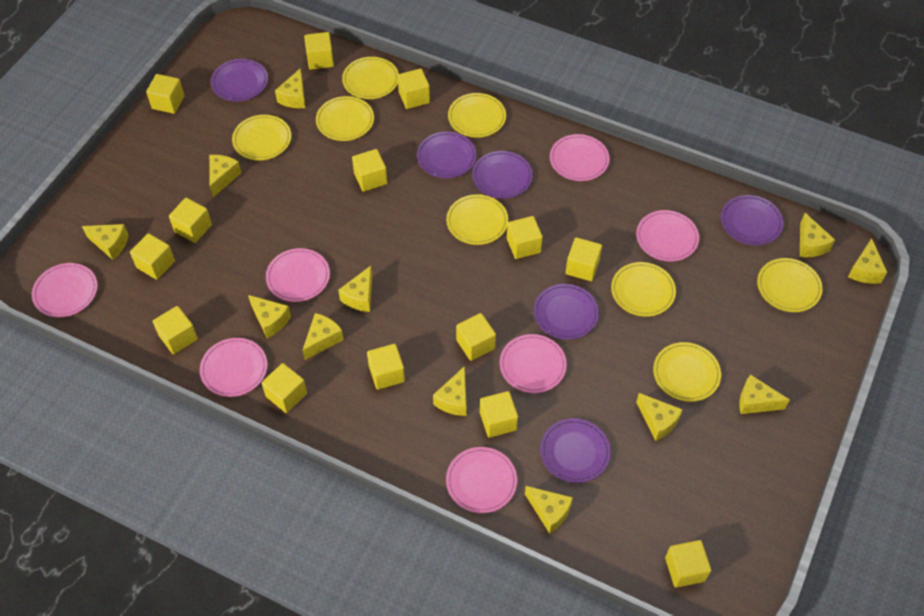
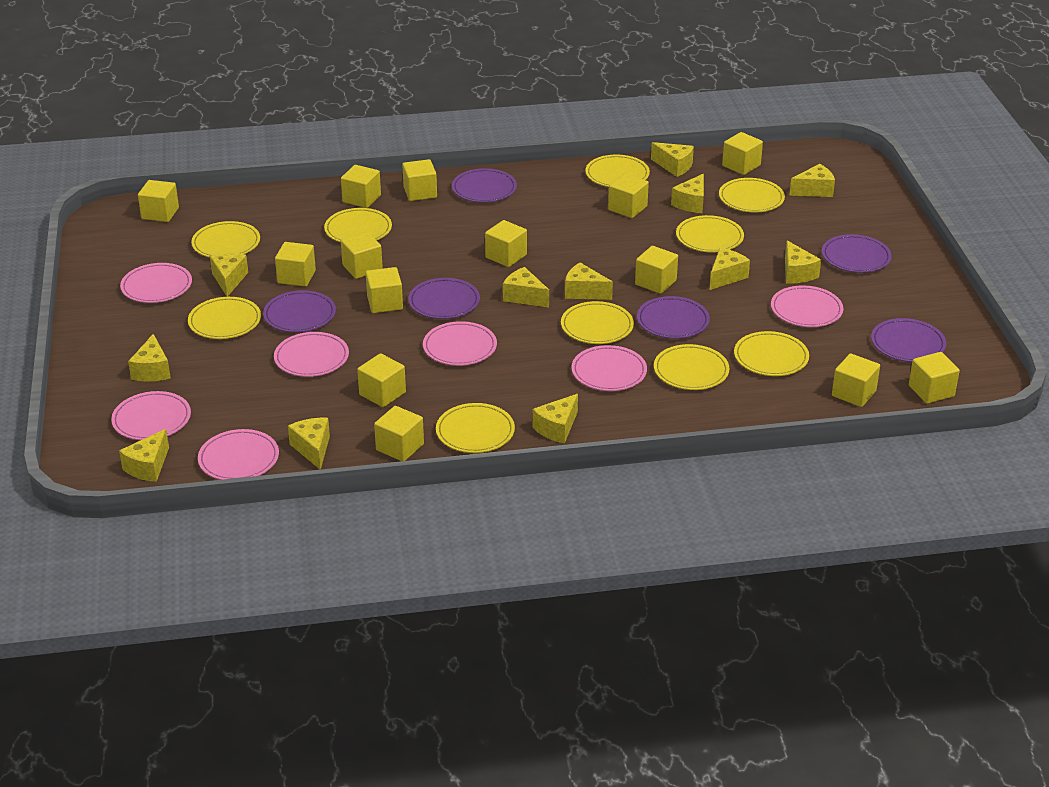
yellow plate: [232,115,291,160] [316,96,374,141] [342,57,399,99] [446,194,508,245] [448,93,506,138] [611,262,676,317] [653,342,721,402] [757,258,823,312] = 8 -> [188,297,261,339] [191,221,260,258] [324,208,392,242] [436,403,515,453] [561,301,634,344] [585,154,650,187] [654,344,730,390] [676,215,744,253] [719,178,785,212] [734,331,809,376] = 10

